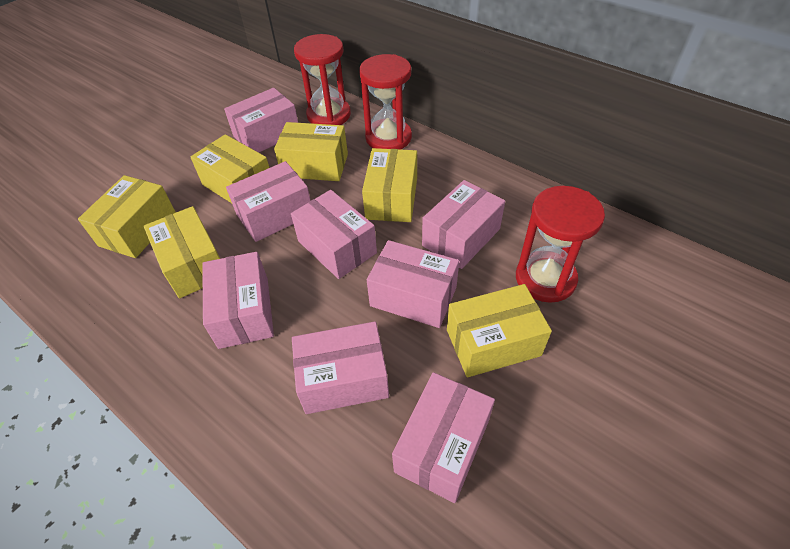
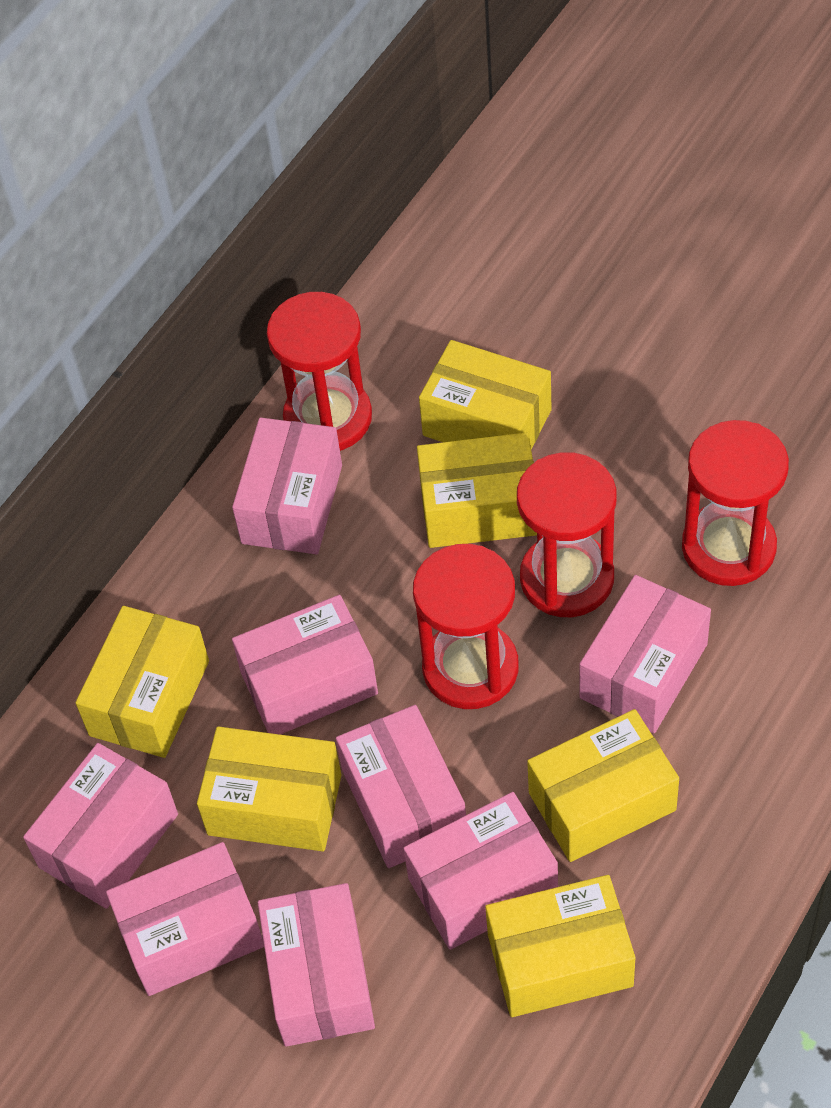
red hourglass: [294,34,351,125] [359,54,412,149] [516,186,605,303] = 3 -> [267,292,372,451] [413,544,519,709] [517,452,616,617] [682,420,789,586] = 4

